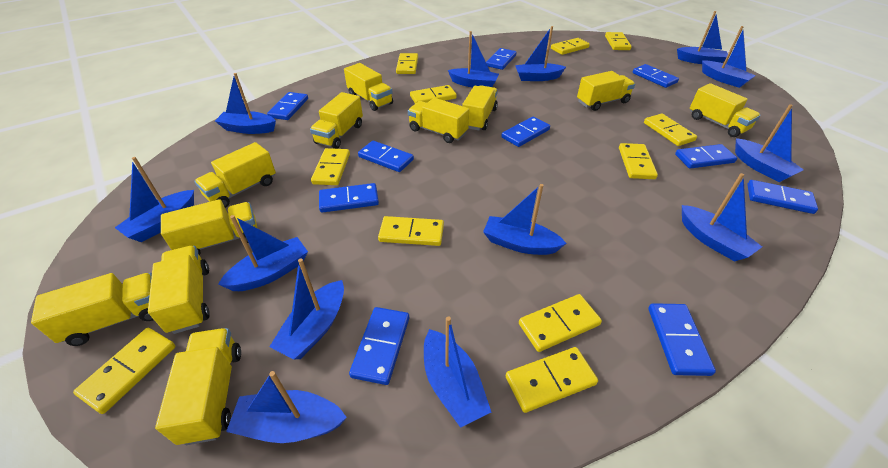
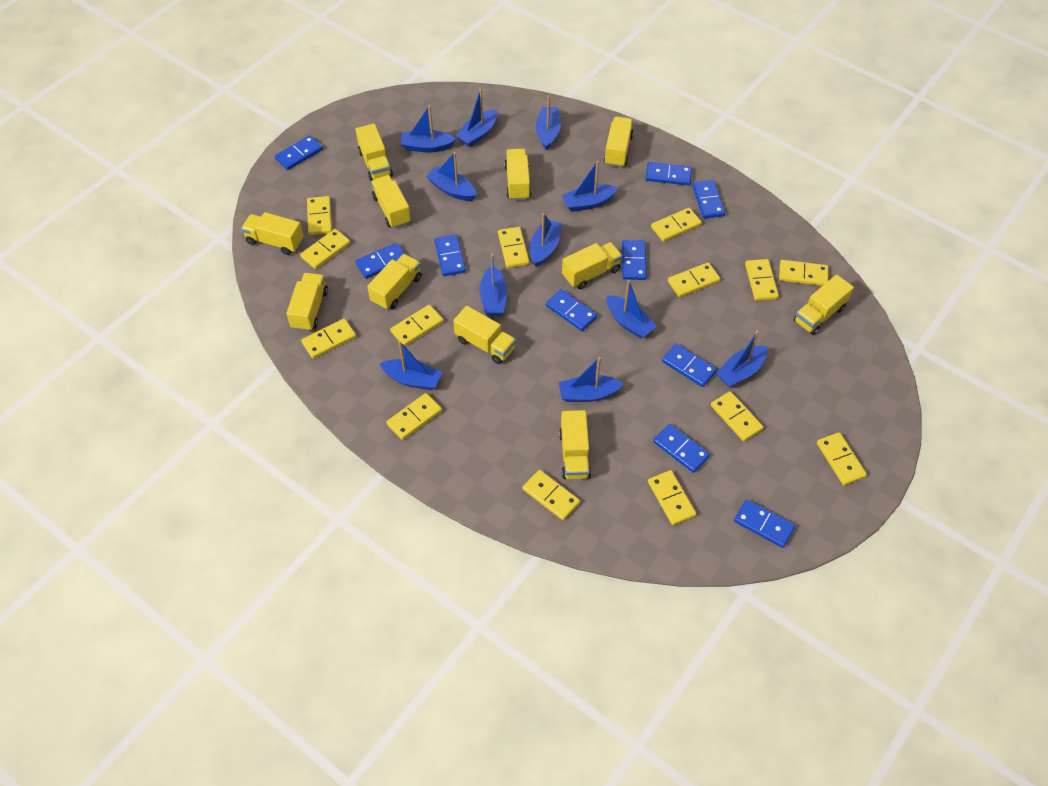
blue boat: [115,157,194,242] [215,73,276,134] [218,215,308,291] [226,371,347,443] [269,258,344,360] [424,316,491,428] [448,31,499,87] [483,184,567,255] [515,26,566,81] [677,11,728,64] [682,173,762,262] [702,26,756,88] [735,104,804,182] = 13 -> [379,341,442,390] [401,105,456,153] [426,152,477,201] [455,89,498,147] [480,254,507,316] [530,213,562,267] [536,95,561,150] [559,357,624,402] [562,161,618,212] [606,280,657,339] [716,331,768,387] = 11
yellow domino: [73,328,176,414] [311,148,350,185] [378,216,444,246] [396,53,418,74] [410,85,457,104] [506,347,598,413] [519,294,602,352] [551,38,590,55] [605,32,632,50] [619,143,658,179] [644,114,697,146] = 11 -> [300,229,350,269] [301,319,356,359] [307,196,332,235] [386,393,442,440] [390,305,443,346] [498,227,529,268] [523,470,580,520] [648,470,696,525] [651,208,702,242] [668,262,720,297] [711,391,763,441] [745,259,779,301] [779,260,828,286] [817,432,867,485] = 14

